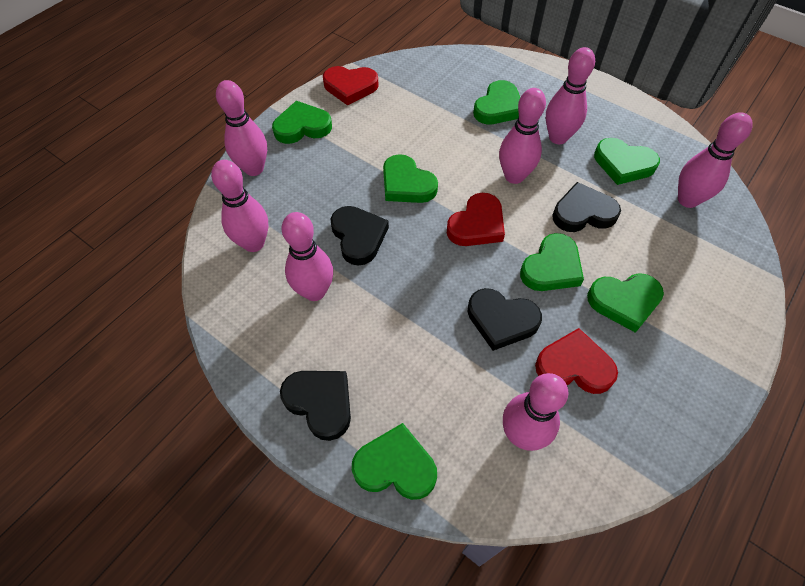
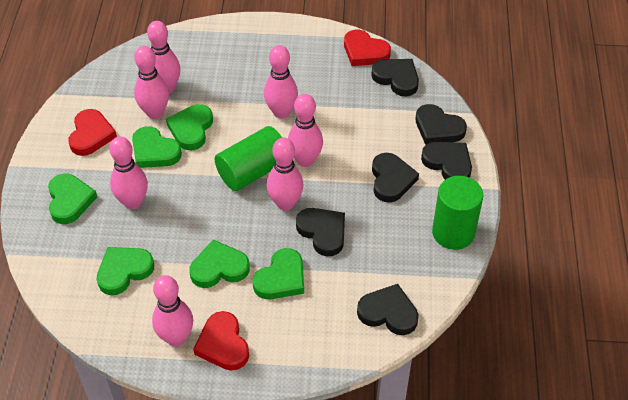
black heart: [280,371,351,441] [330,206,389,266] [468,288,542,351] [552,182,621,232] = 4 -> [296,208,345,256] [357,284,419,335] [371,59,419,96] [372,153,419,203] [416,104,467,145] [421,142,472,180] = 6
green cylinder: none = 0 -> [214,126,282,191] [432,176,483,250] = 2
green heart: [272,101,332,144] [352,423,437,500] [383,154,438,203] [473,80,520,124] [520,233,584,291] [587,273,664,333] [594,138,660,185] = 7 -> [48,174,97,224] [97,247,154,295] [132,126,182,168] [166,104,213,150] [189,240,250,288] [253,248,304,299] = 6

